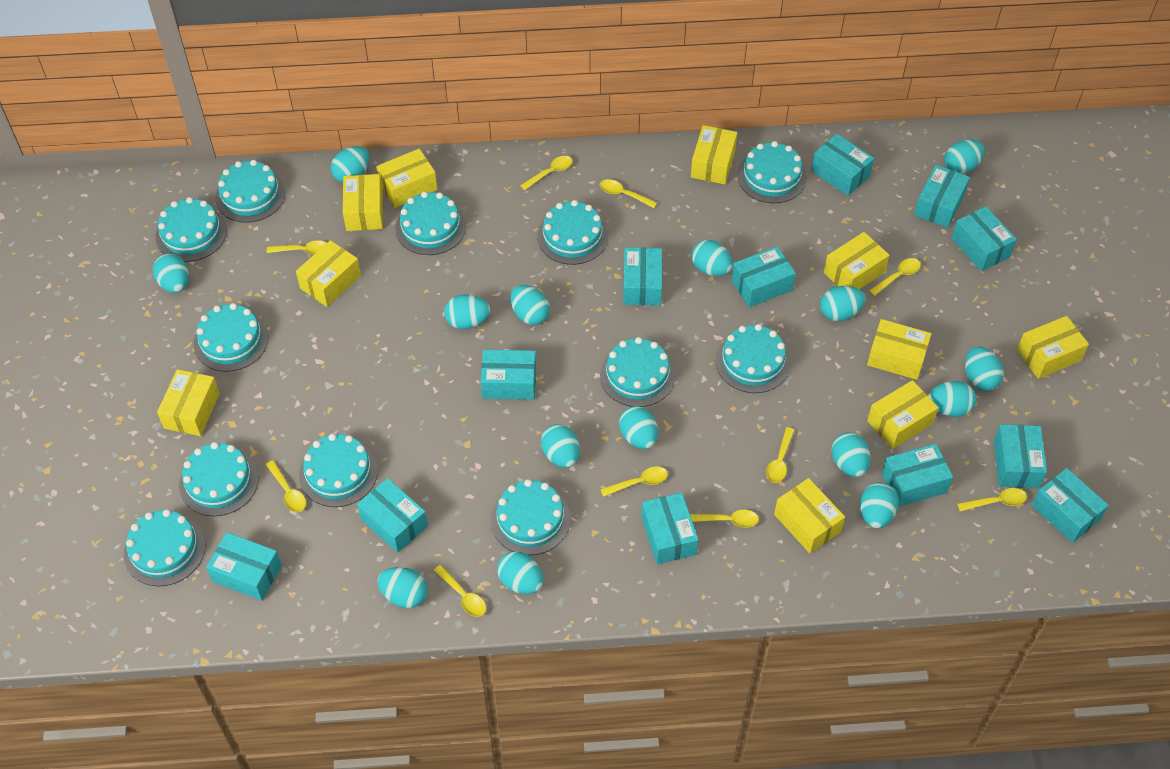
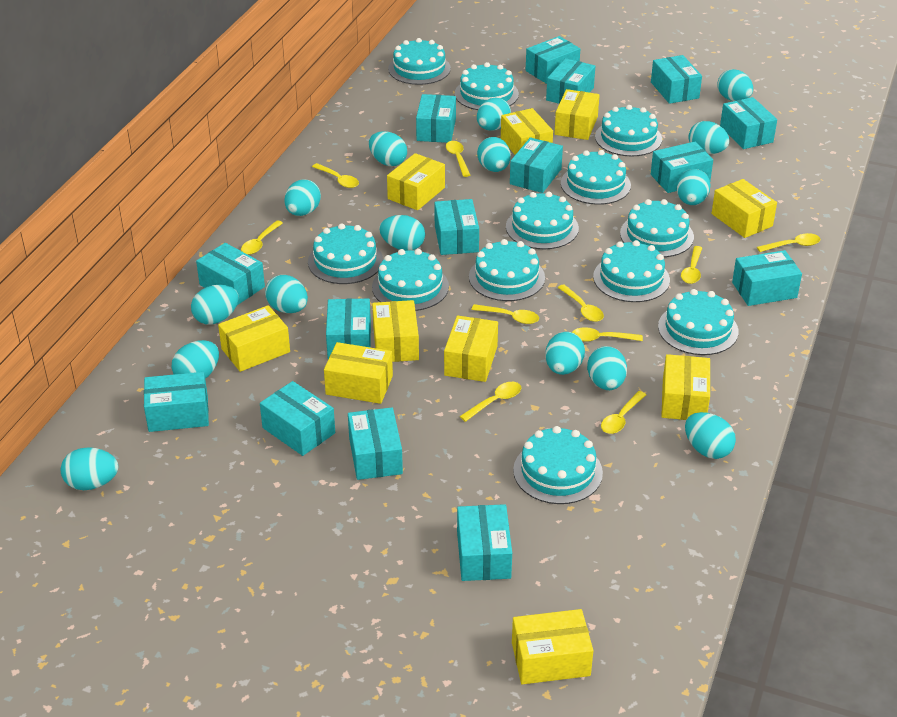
turquoise box: [206,532,282,601] [357,478,428,553] [481,350,536,400] [623,247,662,306] [641,493,699,564] [731,246,796,307] [811,134,874,196] [882,444,953,507] [914,165,970,228] [952,206,1017,271] [994,424,1047,488] [1032,468,1109,543] = 12 -> [144,372,209,432] [196,243,265,305] [260,381,335,456] [326,299,371,359] [348,407,403,480] [416,94,456,143] [434,199,479,255] [457,504,512,581] [510,137,563,193] [526,36,580,84] [546,58,595,104] [651,55,702,104] [651,142,713,193] [720,97,777,149] [732,250,802,306] = 15

